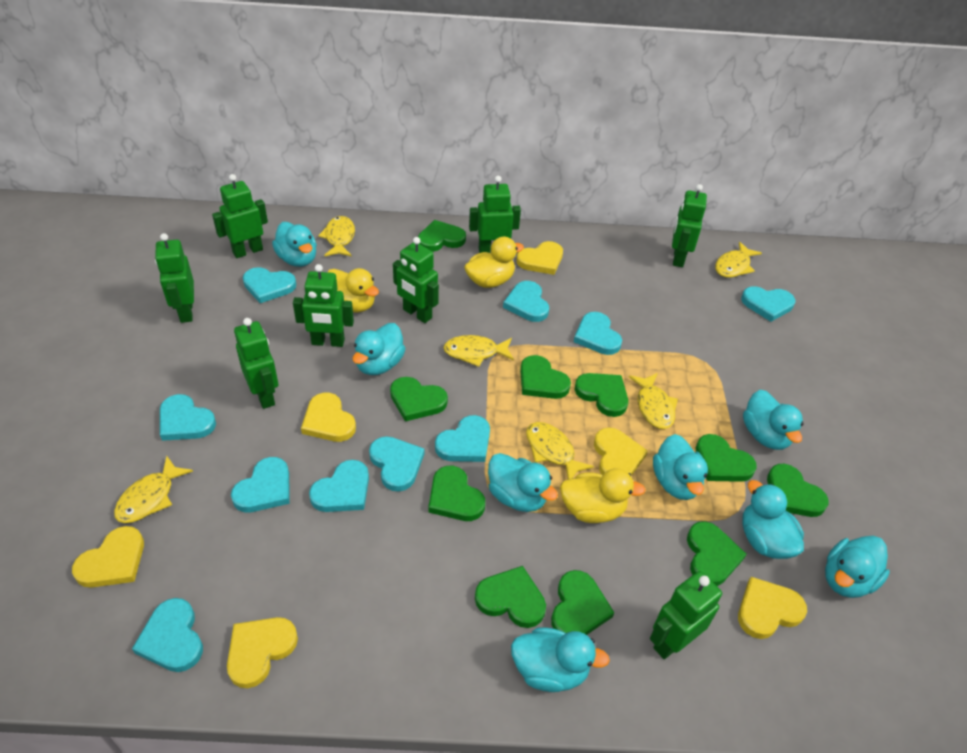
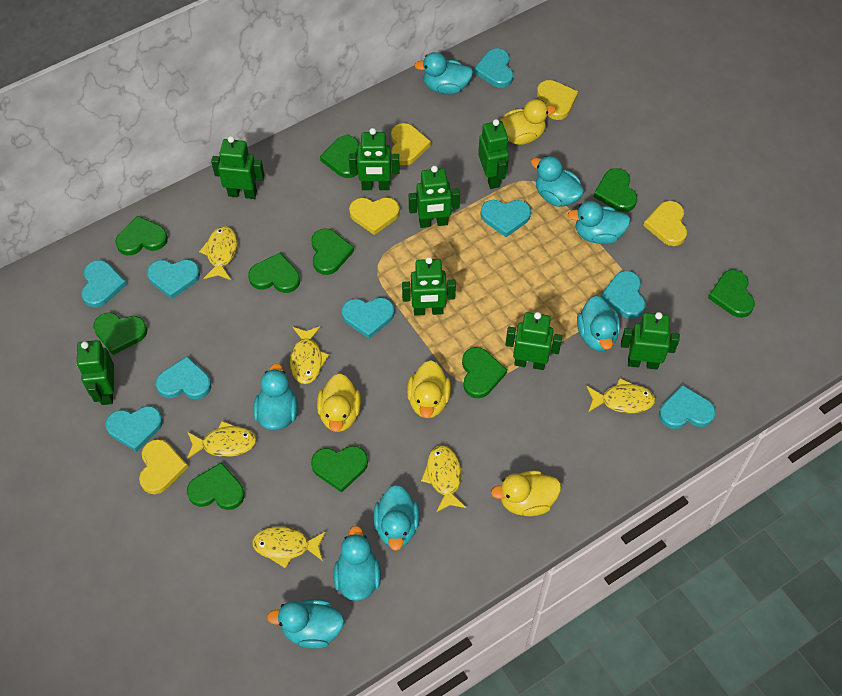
turquoise heart: [132,598,203,672] [160,394,216,441] [231,457,290,512] [243,267,296,303] [309,460,369,512] [369,436,425,492] [435,415,490,462] [503,281,549,322] [574,312,622,355] [741,286,795,322] = 10 -> [81,260,127,308] [105,406,163,452] [147,259,200,299] [156,356,211,399] [341,298,395,339] [474,48,513,88] [480,200,531,237] [600,271,645,319] [659,385,715,429] = 9
yellow duck: [328,268,379,313] [464,237,524,288] [560,468,646,523] = 3 -> [317,374,361,432] [407,361,451,418] [491,470,561,516] [499,99,556,145] = 4
yellow heart: [72,526,144,588] [227,617,298,688] [301,393,356,442] [516,241,563,275] [594,427,648,475] [738,577,807,639] = 6 -> [139,439,188,494] [349,197,400,235] [391,123,431,166] [537,80,578,120] [643,201,687,246] = 5

